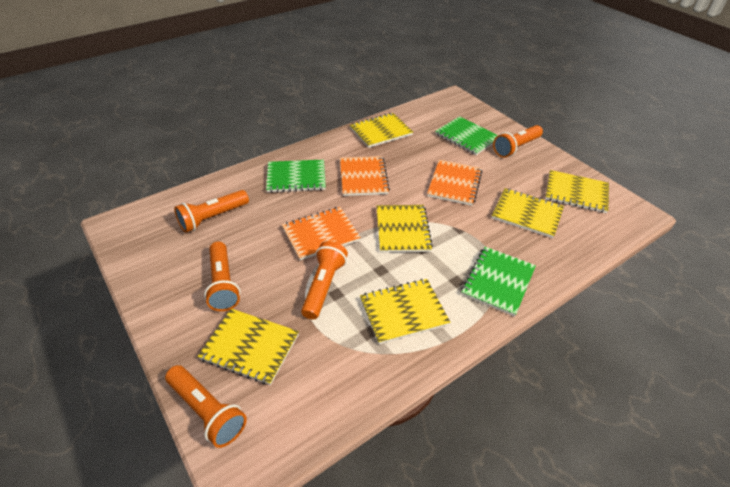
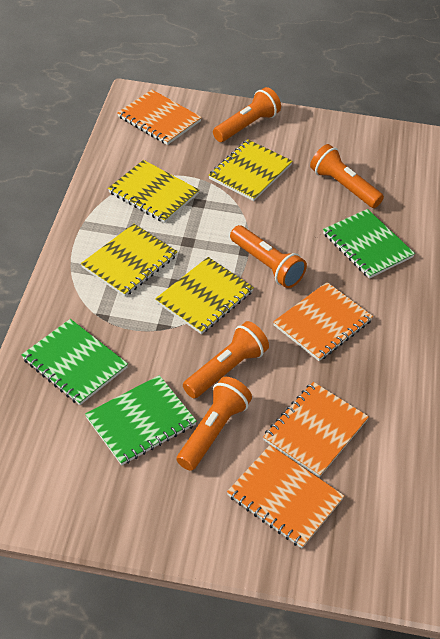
orange notebook: [282,207,361,260] [340,156,390,196] [427,160,482,206] = 3 -> [117,90,202,145] [227,445,344,548] [263,382,369,477] [273,282,373,361] = 4
yellow notebook: [198,309,299,385] [350,113,413,148] [360,279,450,344] [376,205,433,253] [492,188,564,238] [545,170,609,213] = 6 -> [81,224,178,297] [108,160,199,223] [155,257,254,334] [208,140,292,201] = 4

